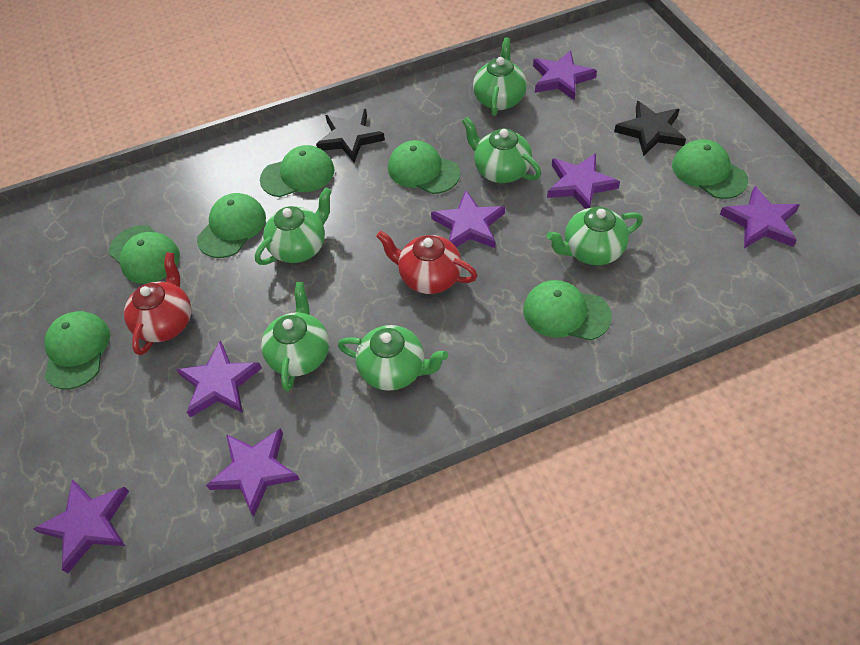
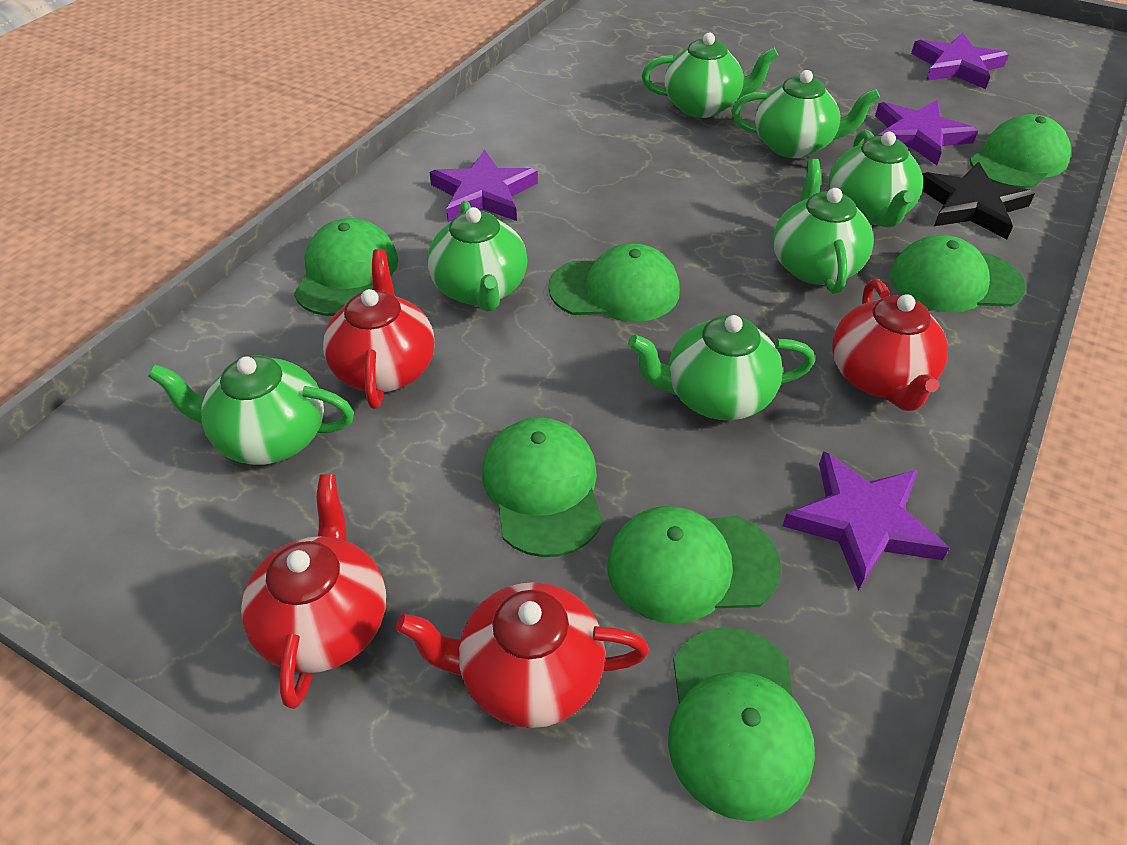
black star: [316,109,385,162] [614,101,686,156] = 2 -> [922,162,1035,239] = 1
green teapot: [255,187,332,265] [261,282,329,391] [338,325,448,391] [462,117,541,183] [473,37,527,116] [547,207,643,265] = 6 -> [148,355,354,465] [427,201,527,312] [628,315,815,420] [642,32,778,118] [731,70,880,158] [773,159,874,294] [828,130,923,227] = 7
purple star: [33,480,129,573] [176,341,262,418] [206,428,300,517] [431,190,505,248] [533,50,597,100] [547,153,620,209] [720,186,800,248] = 7 -> [429,150,538,222] [783,451,949,591] [875,100,978,165] [911,33,1009,89] = 4
red teapot: [124,252,191,355] [376,231,478,294] = 2 -> [241,474,386,709] [323,249,435,409] [396,582,649,728] [832,279,948,411] = 4

